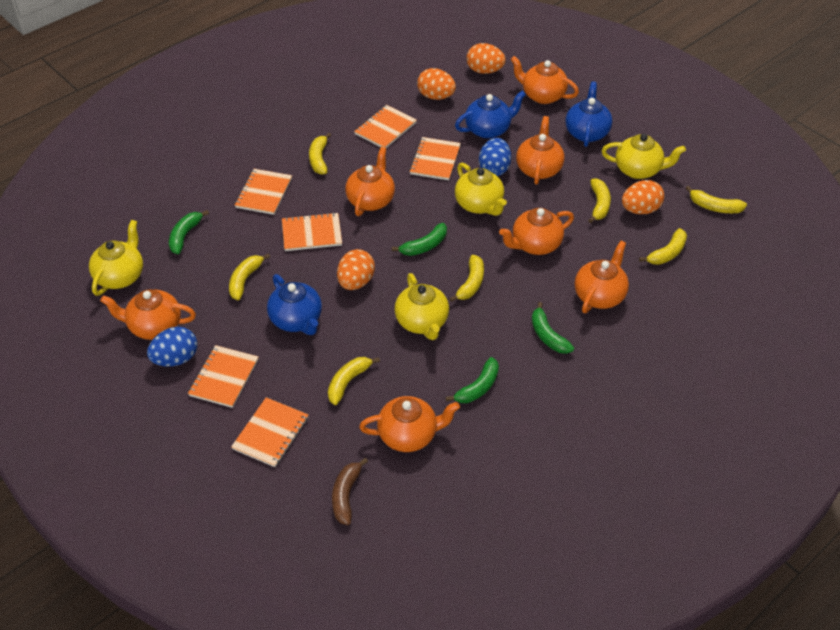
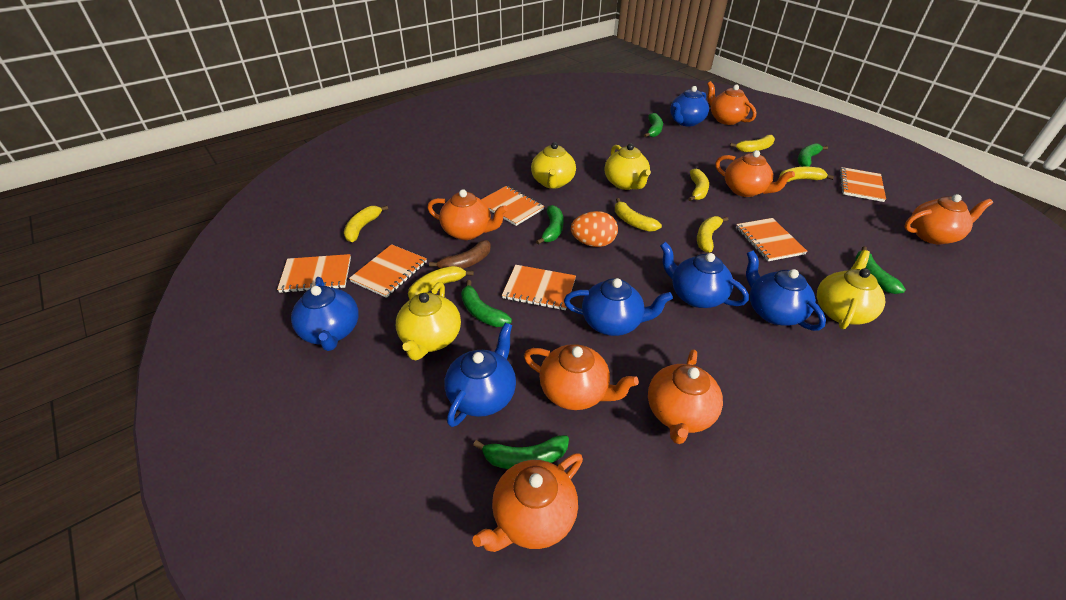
blue egg: [147,327,197,367] [479,138,511,176] = 2 -> none = 0
blue teapot: [267,274,322,335] [455,90,526,139] [566,81,612,147] = 3 -> [291,277,359,351] [444,323,516,427] [564,278,673,336] [660,242,749,308] [670,86,709,127] [746,250,826,331] = 6
green banana: [169,210,209,254] [392,223,447,256] [446,357,499,403] [532,302,574,354] = 4 -> [461,280,512,327] [473,435,569,469] [536,205,564,245] [644,113,663,137] [798,143,828,167] [855,246,906,294] = 6
orange egg: [337,249,375,290] [417,68,456,100] [466,43,506,74] [622,180,664,214] = 4 -> [571,211,618,247] = 1

